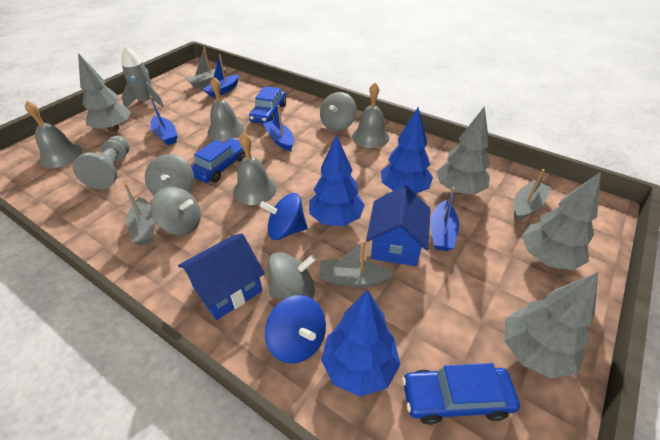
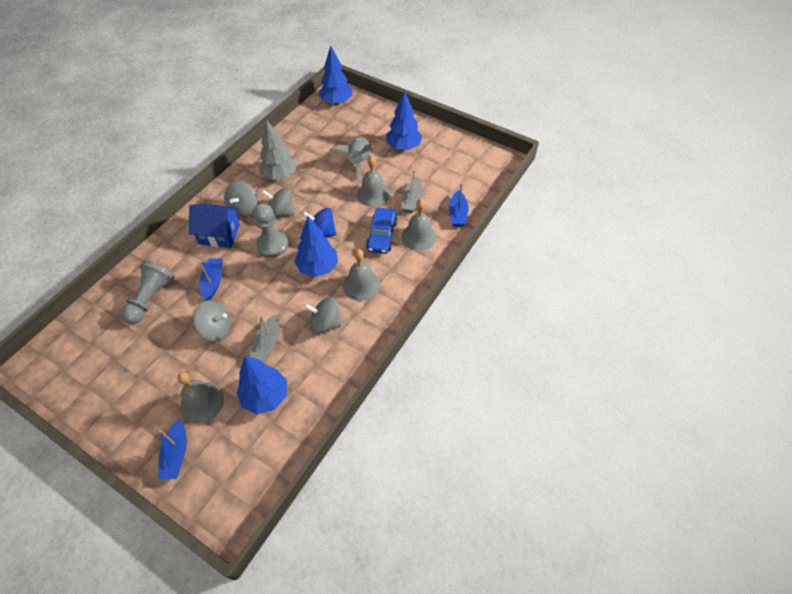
blue boat: [149,96,178,145] [203,54,239,98] [263,105,294,151] [430,187,459,251] = 4 -> [158,419,187,480] [199,258,223,301] [449,183,468,227] = 3
blue car: [191,138,246,183] [249,86,286,124] [402,363,520,425] = 3 -> [366,208,397,254] = 1
blue house: [178,233,265,320] [366,185,431,266] = 2 -> [189,204,240,248] = 1
blue spinning top: [260,193,308,240] [265,295,326,364] = 2 -> [303,208,336,237] = 1
blue tree: [309,134,365,226] [321,289,401,397] [381,107,433,194] = 3 -> [236,355,287,414] [295,216,338,277] [318,46,352,105] [386,91,422,150] = 4
grey boat: [124,183,155,245] [187,47,226,89] [318,240,394,288] [514,169,550,221] = 4 -> [250,315,279,362] [401,170,423,213] = 2
grey pawn: [73,136,130,189] = 1 -> [121,261,175,324] [253,203,289,258] = 2
grey tree: [78,53,131,132] [436,106,490,195] [504,272,598,379] [522,172,601,270] = 4 -> [259,120,297,180] = 1

